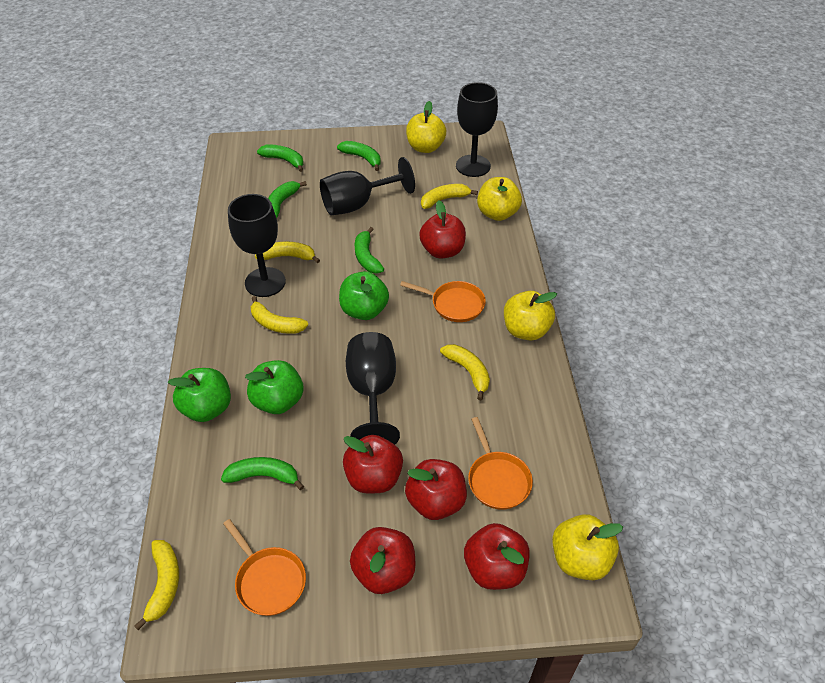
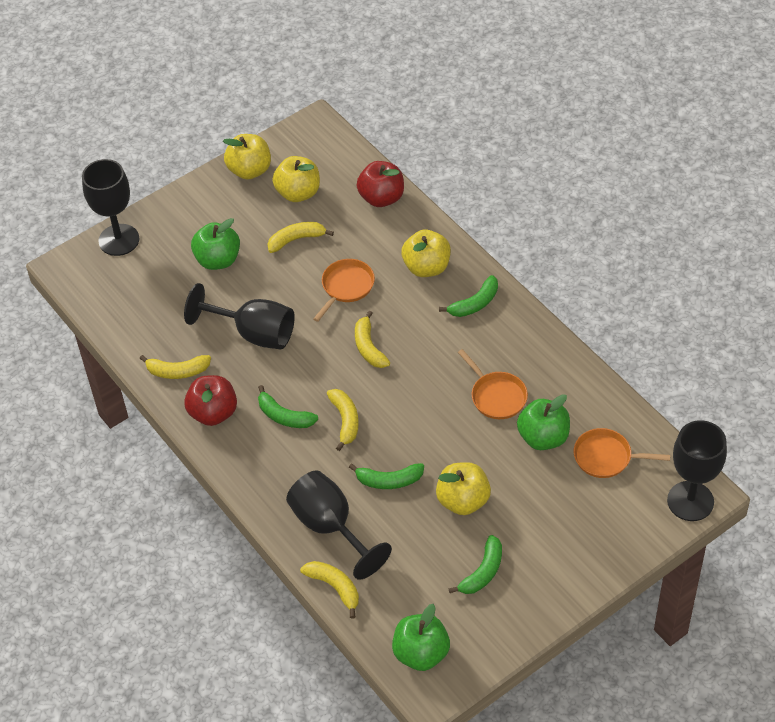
green banana: [221,457,304,490] [257,145,303,172] [268,181,307,218] [337,141,381,171] [355,227,384,274] = 5 -> [258,385,318,428] [349,463,424,489] [439,275,498,317] [448,535,502,594] = 4
red apple: [343,435,403,493] [350,527,416,594] [405,459,467,520] [419,200,466,259] [464,523,529,590] = 5 -> [184,375,237,426] [357,161,404,207] = 2

